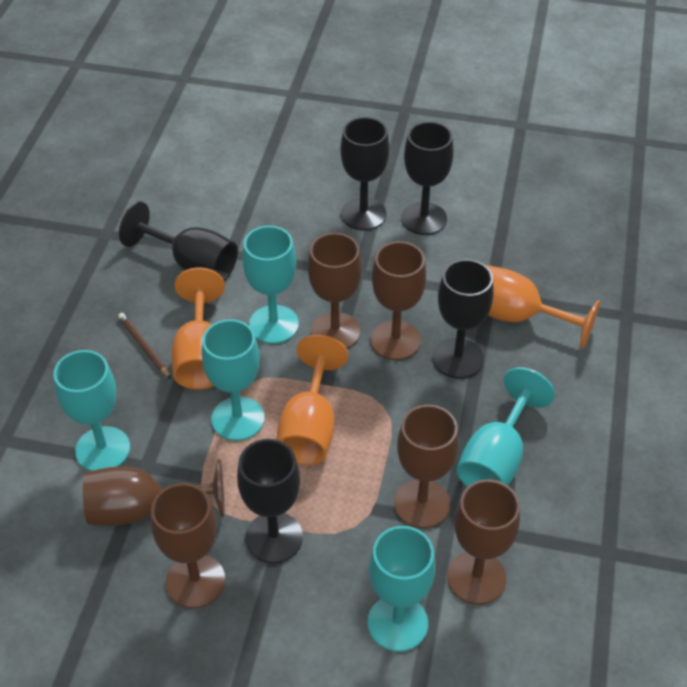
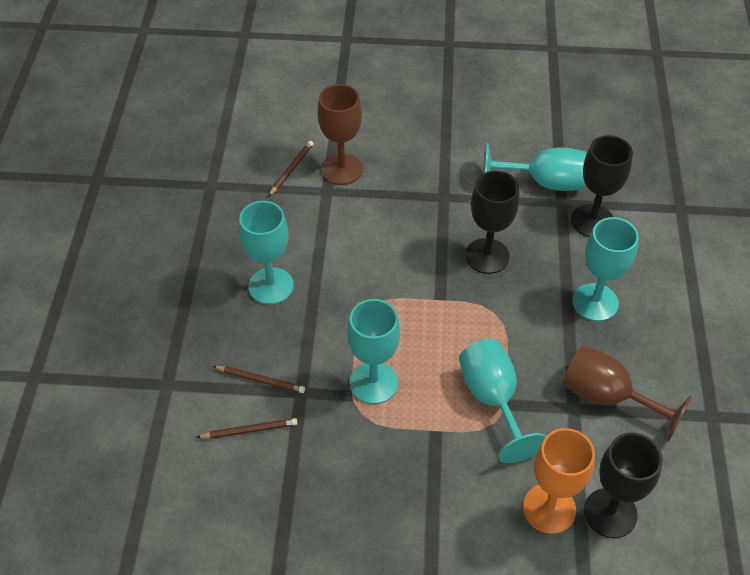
black goblet: [119,202,238,281] [237,439,303,563] [340,117,389,230] [401,121,453,235] [433,259,494,379] = 5 -> [465,171,519,274] [571,135,633,237] [584,433,663,538] = 3
brown goblet: [83,459,224,526] [151,483,225,608] [308,233,362,349] [370,241,426,360] [394,405,459,528] [447,479,520,605] = 6 -> [317,84,363,185] [562,345,692,442] = 2
brown pencil: [118,313,171,379] = 1 -> [196,418,298,439] [213,366,305,393] [268,141,314,197] = 3
orange goblet: [171,267,225,390] [277,335,348,465] [486,265,600,349] = 3 -> [523,428,595,534] = 1

